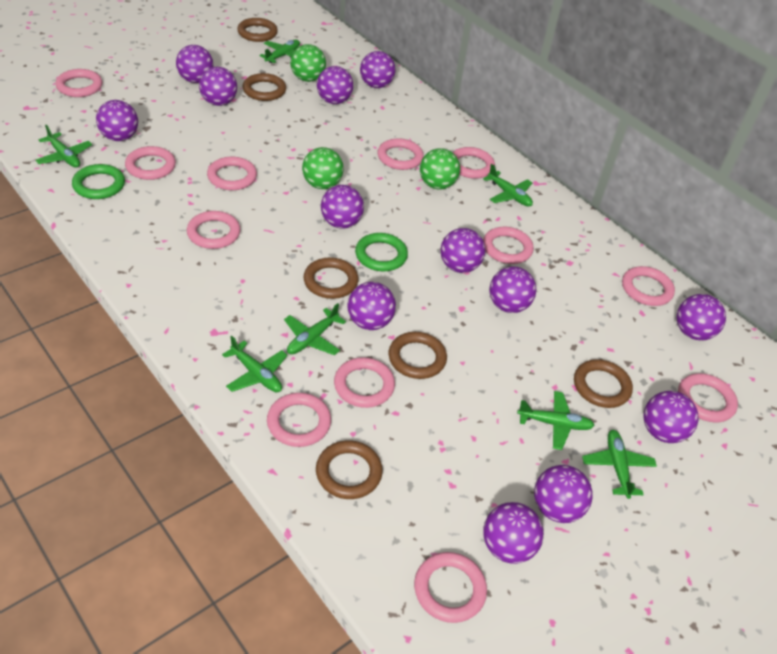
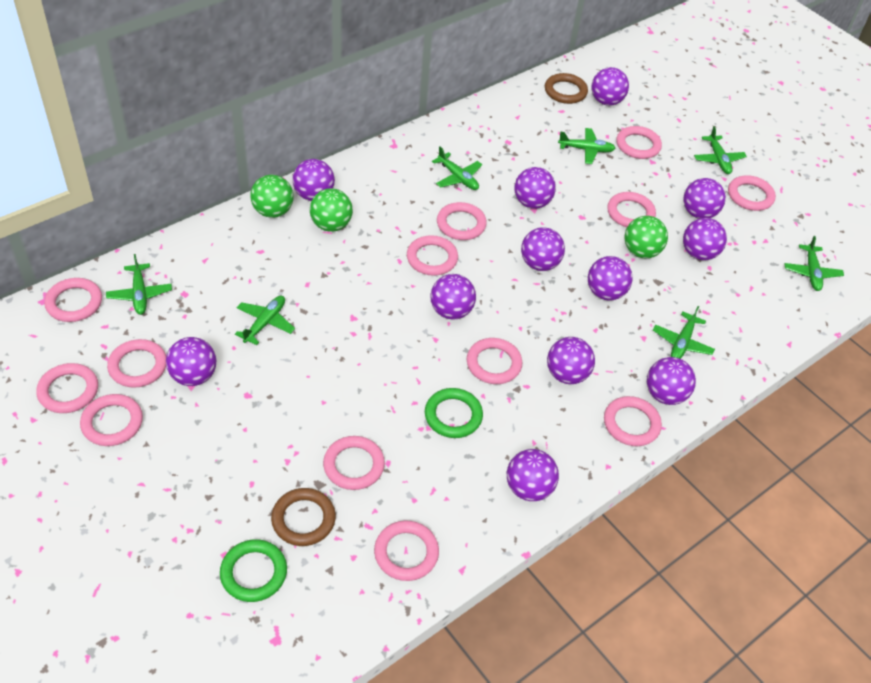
brown ring: [237,18,278,42] [243,73,286,101] [304,257,358,299] [316,440,383,499] [389,332,447,379] [574,359,633,408] = 6 -> [271,488,336,546] [545,73,588,104] = 2
pink ring: [55,69,102,97] [125,146,176,180] [187,211,241,249] [207,157,257,190] [267,393,331,447] [334,357,395,408] [377,138,424,170] [414,552,487,623] [452,147,495,179] [483,227,534,264] [622,266,675,306] [678,373,738,423] = 12 -> [36,363,98,413] [44,278,102,322] [80,394,143,446] [107,339,166,388] [323,436,385,490] [374,521,439,581] [407,235,458,276] [437,202,487,240] [467,338,522,384] [604,396,662,446] [607,192,656,227] [616,126,662,159] [728,175,776,211] = 13
purple ball: [96,100,138,141] [176,45,213,83] [199,67,237,106] [317,66,353,104] [321,185,364,229] [348,282,396,330] [360,51,396,88] [440,228,485,273] [483,502,544,564] [489,266,537,313] [534,465,593,523] [643,391,699,443] [676,294,726,340] = 13 -> [166,337,216,386] [293,159,335,201] [430,274,476,319] [507,449,559,501] [514,167,556,209] [521,227,565,271] [547,337,595,384] [588,256,633,301] [591,67,629,106] [647,357,696,405] [683,178,726,219] [683,218,727,260] = 12

